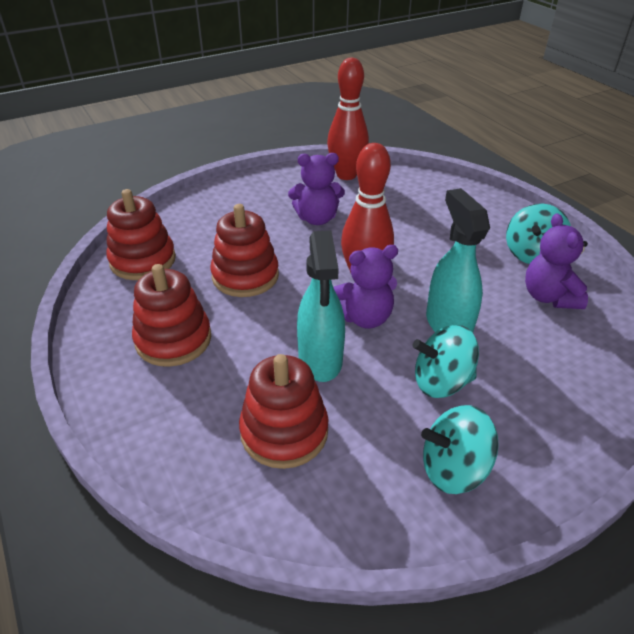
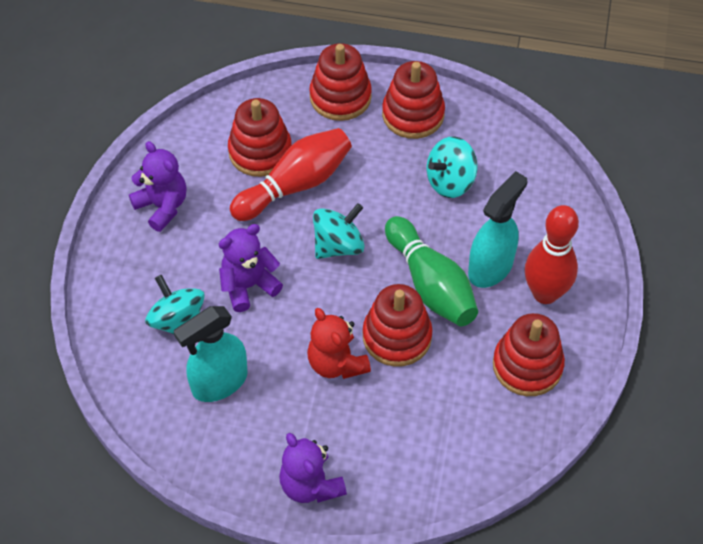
green bowling pin: none = 0 -> [385,216,478,326] = 1
red stacking toy: [106,189,176,280] [132,264,211,367] [210,204,279,297] [239,354,329,469] = 4 -> [228,98,292,177] [309,43,372,121] [363,284,433,367] [382,61,445,139] [493,313,565,396] = 5
red teddy bear: none = 0 -> [307,308,371,379] = 1

